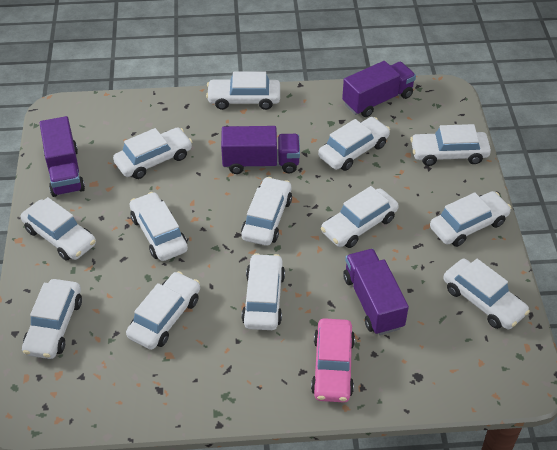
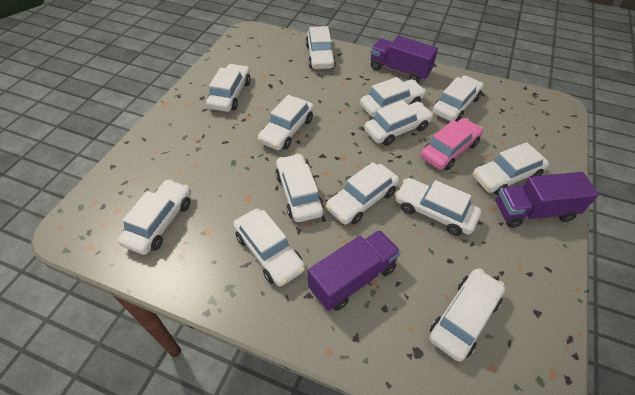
purple truck: [40,116,85,197] [221,126,300,174] [342,61,416,117] [343,249,409,335] = 4 -> [308,230,401,311] [370,36,438,83] [495,172,599,228] = 3

